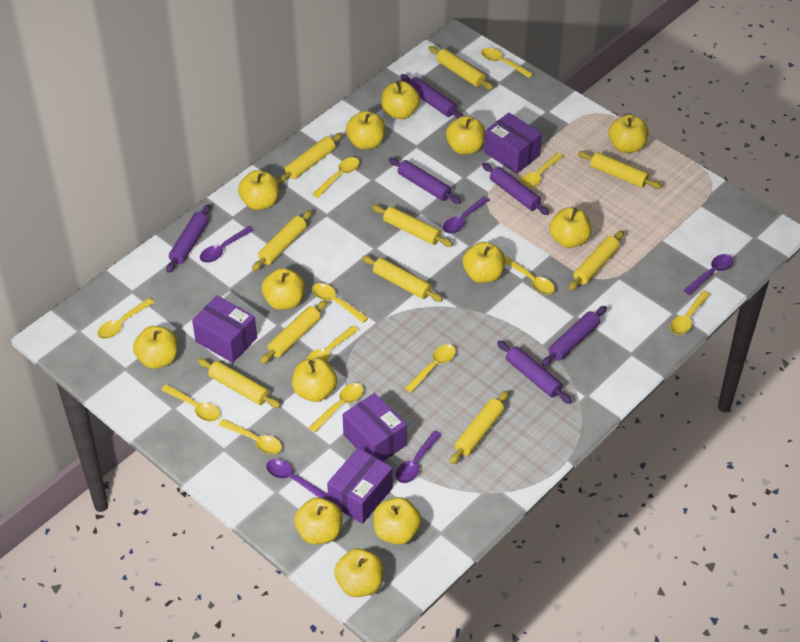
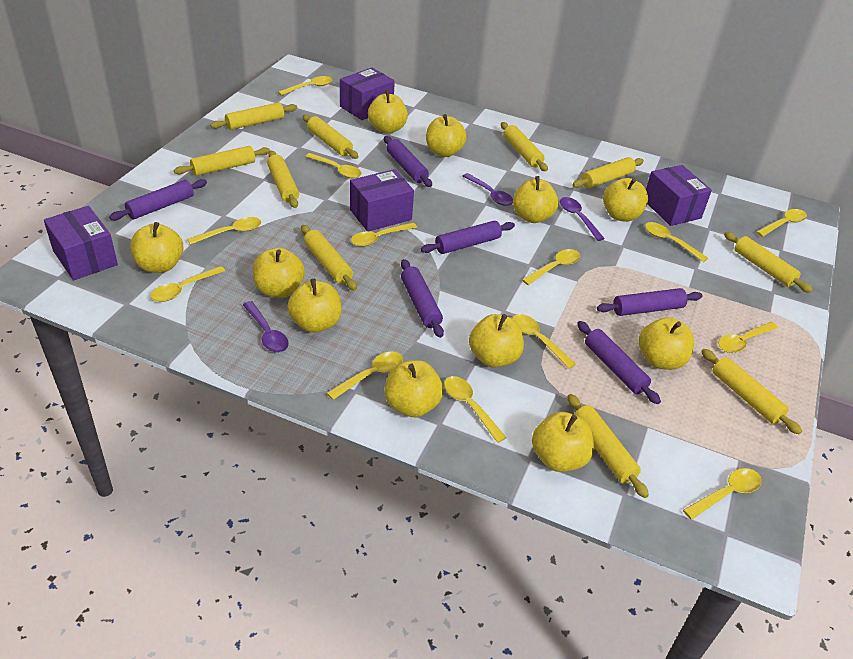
purple spoon: [200,226,254,263] [266,459,328,500] [396,431,441,483] [443,196,490,234] [684,254,734,295] = 5 -> [243,301,289,353] [462,173,513,206] [560,197,605,241] = 3
yellow apple: [133,326,178,369] [238,170,279,210] [262,268,305,310] [292,358,337,402] [294,497,343,545] [334,549,384,597] [346,111,386,149] [374,497,422,545] [381,81,420,119] [446,116,485,154] [463,242,505,283] [550,207,591,248] [609,114,649,153] = 13 -> [130,222,183,273] [252,247,305,298] [287,279,342,333] [368,90,408,133] [385,360,443,417] [426,114,467,157] [469,314,524,368] [513,176,558,223] [532,412,594,472] [603,178,648,222] [639,317,694,370] = 11
yellow spoon: [98,298,154,339] [161,384,220,421] [219,419,282,454] [306,325,358,361] [309,383,363,432] [312,283,368,323] [313,157,359,198] [405,344,456,393] [481,48,533,78] [505,256,555,295] [521,153,563,189] [670,291,710,335] = 12 -> [151,266,225,302] [187,217,261,245] [278,76,333,96] [305,153,362,178] [327,352,403,400] [351,222,417,247] [444,376,506,443] [512,314,576,369] [522,249,580,285] [645,222,708,262] [683,468,762,520] [718,322,778,353] [756,209,807,237] = 13

